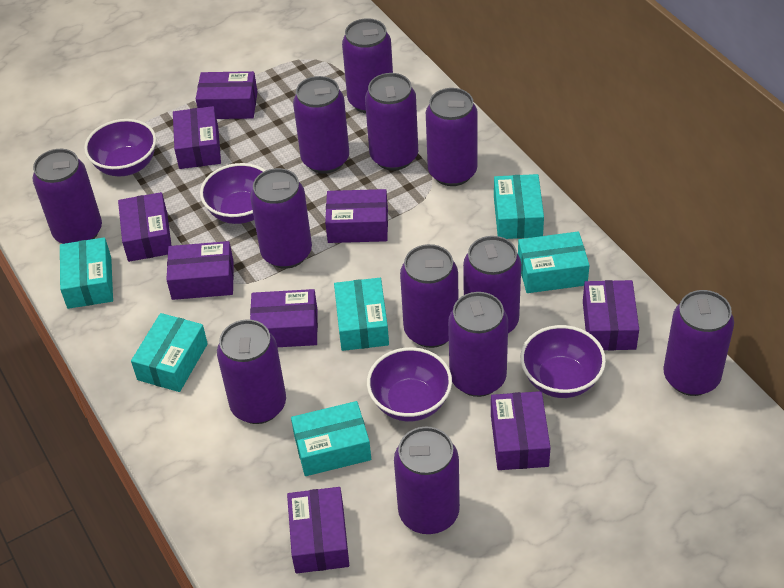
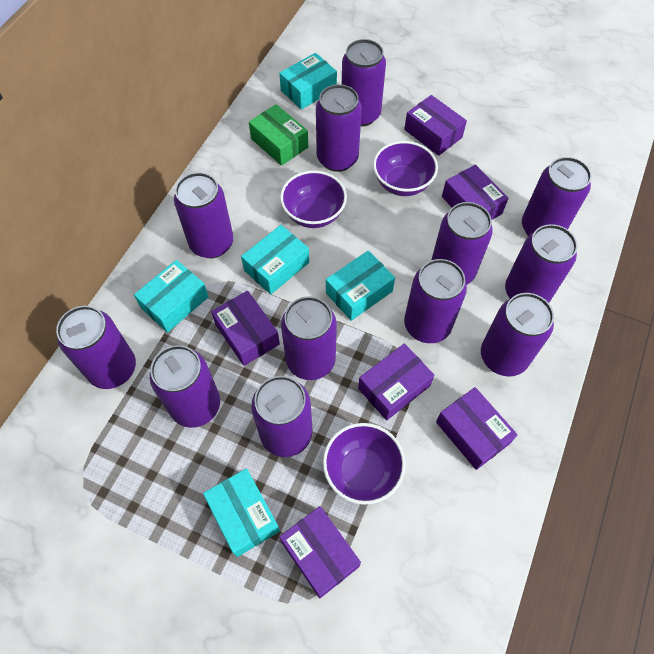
green box: none = 0 -> [249,104,308,166] = 1
purple bowl: [84,119,157,176] [200,163,266,224] [367,347,452,422] [520,325,606,398] = 4 -> [280,170,347,228] [323,423,406,505] [373,141,438,196] = 3
purple box: [118,192,172,262] [166,241,234,300] [173,106,221,169] [196,71,258,119] [250,289,318,347] [287,487,349,574] [325,189,388,243] [491,391,551,470] [583,280,639,350] = 9 -> [211,291,280,366] [279,506,361,598] [358,343,434,420] [404,95,467,156] [436,387,518,470] [442,165,509,220] = 6
turquoise box: [60,237,113,309] [131,313,208,392] [291,401,371,476] [334,278,389,351] [494,174,544,239] [518,231,589,293] = 6 -> [134,260,209,333] [203,468,280,557] [241,225,309,294] [279,53,337,110] [326,250,395,321] = 5

